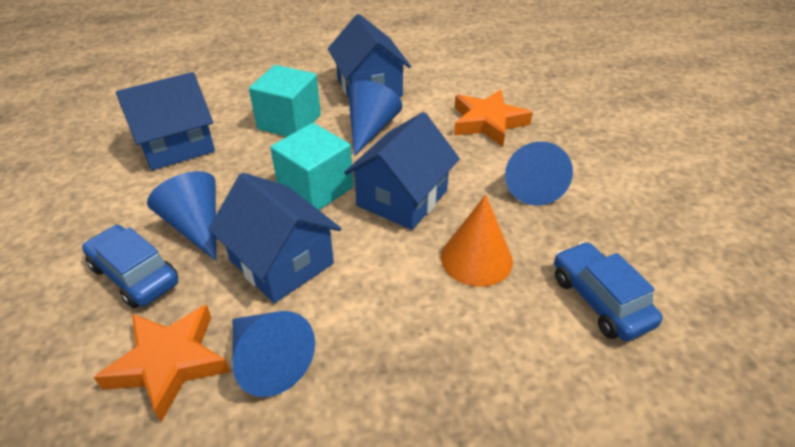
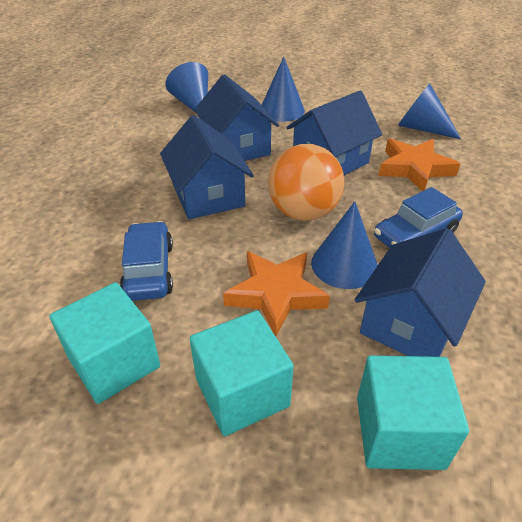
orange ball: none = 0 -> [268,144,344,221] = 1
orange cone: [441,195,513,287] = 1 -> none = 0
turquoise cube: [249,65,321,137] [270,123,354,210] = 2 -> [49,282,160,404] [190,311,294,436] [357,356,469,470] = 3

